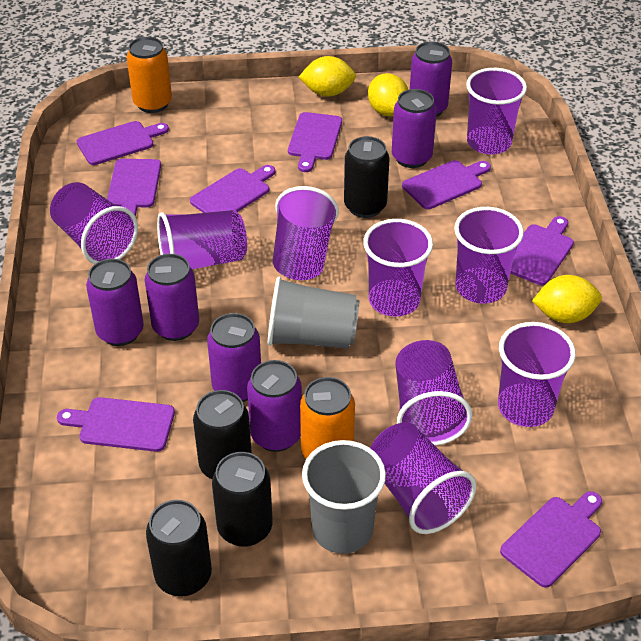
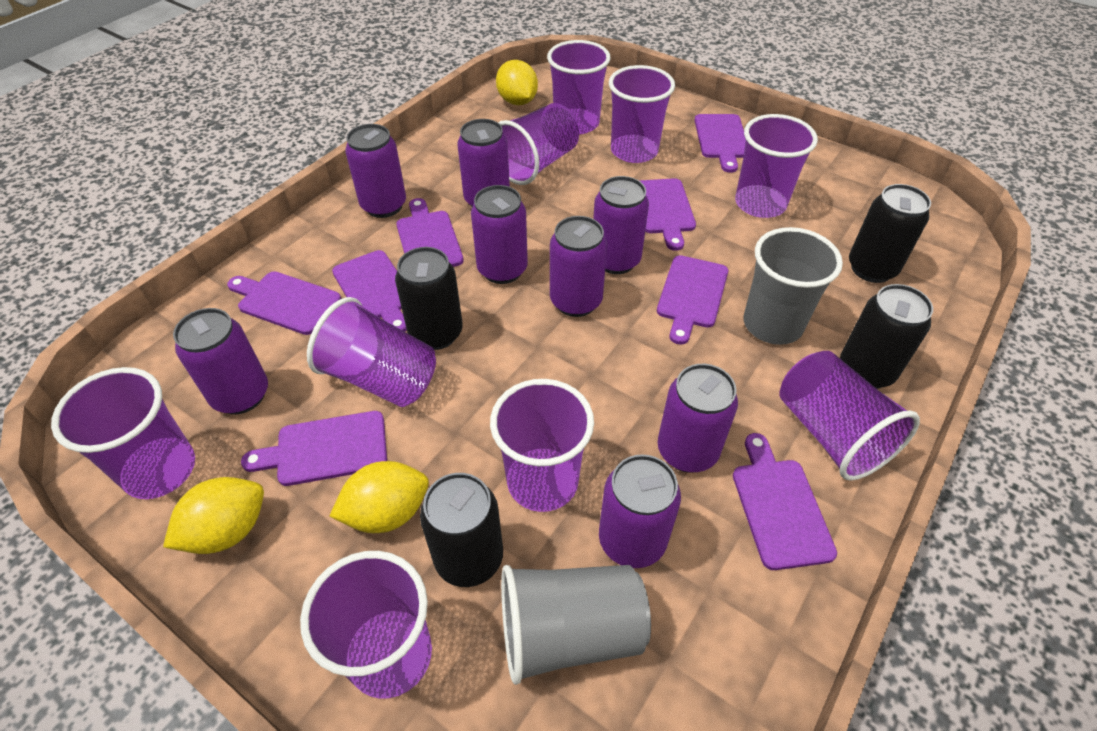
orange can: [127,37,172,113] [300,377,355,459] = 2 -> none = 0
purple can: [86,259,144,346] [145,254,199,341] [207,313,261,402] [247,360,302,452] [392,89,437,168] [410,41,452,117] = 6 -> [173,308,268,414] [345,124,406,218] [457,119,510,207] [471,185,528,284] [550,216,607,317] [593,176,649,274] [599,454,681,568] [658,364,738,473] = 8

